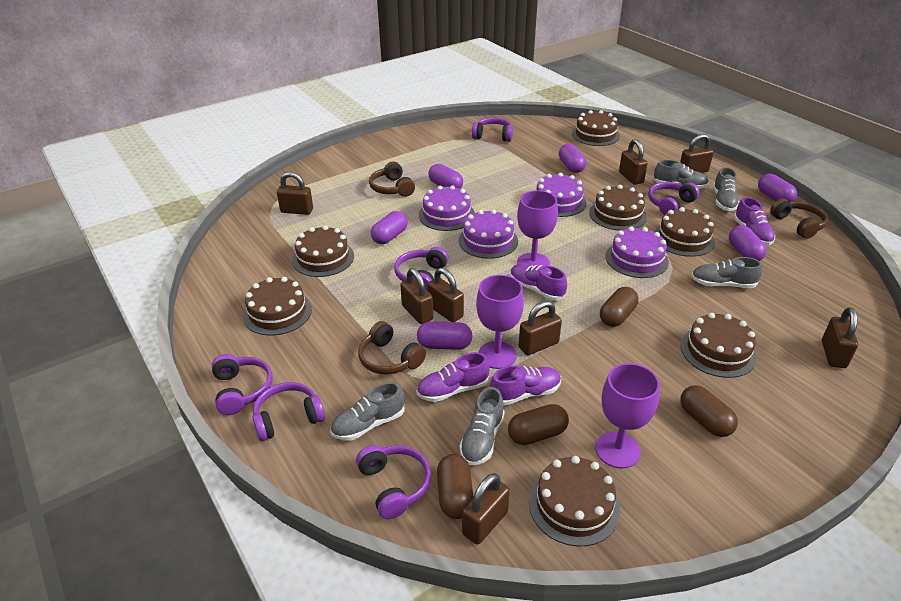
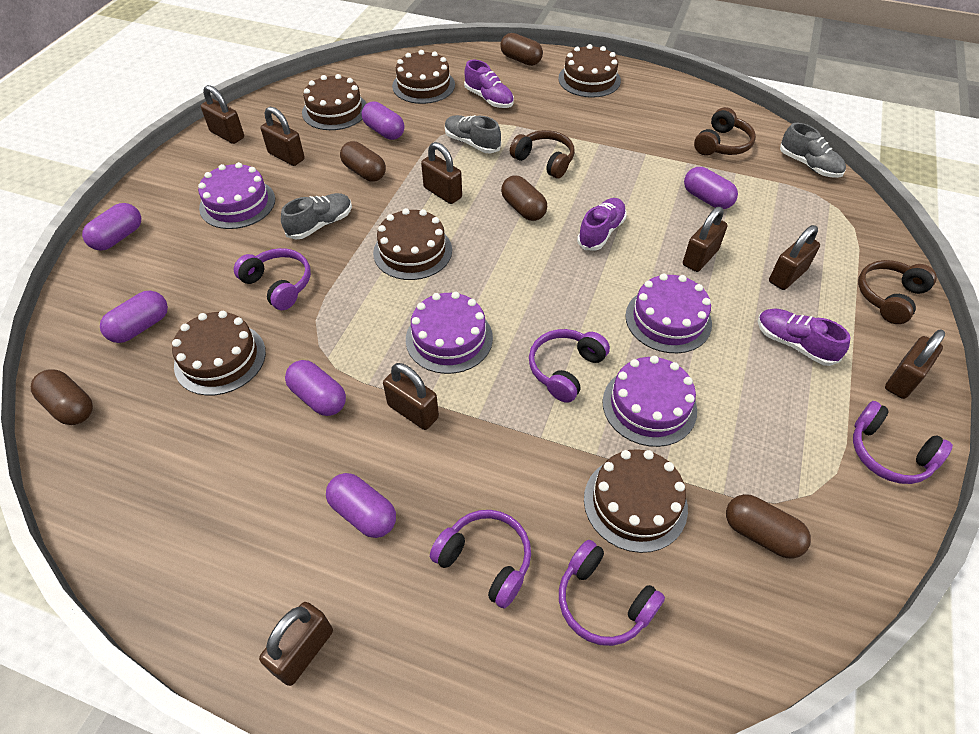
brown cake: [243,277,312,335] [292,225,354,277] [529,456,620,546] [572,110,620,146] [589,185,647,231] [654,207,715,257] [681,313,757,378] = 7 -> [172,311,266,396] [302,74,367,130] [373,208,452,280] [392,50,455,104] [558,44,621,98] [584,449,688,553] = 6
brown capsule: [437,454,473,519] [508,404,569,445] [600,287,638,327] [680,385,738,437] = 4 -> [31,369,93,425] [340,141,386,182] [500,33,543,66] [501,175,547,221] [726,494,811,559] = 5
grey shoe: [330,382,404,440] [459,387,505,465] [653,160,709,189] [691,257,762,288] [713,167,739,211] = 5 -> [281,193,352,239] [445,115,501,153] [780,123,846,178] = 3
purple goblet: [476,275,524,369] [517,190,558,266] [595,363,660,468] = 3 -> none = 0
purple headphones: [212,354,273,415] [252,382,325,441] [356,445,431,519] [394,247,449,291] [472,117,513,142] [648,182,700,215] = 6 -> [234,248,311,310] [430,510,531,608] [529,329,610,403] [559,540,665,646] [853,401,953,484] = 5
purple shoe: [416,352,490,402] [490,366,561,406] [510,264,567,300] [734,197,775,245] = 4 -> [464,60,514,108] [577,198,627,251] [757,309,850,366] = 3

